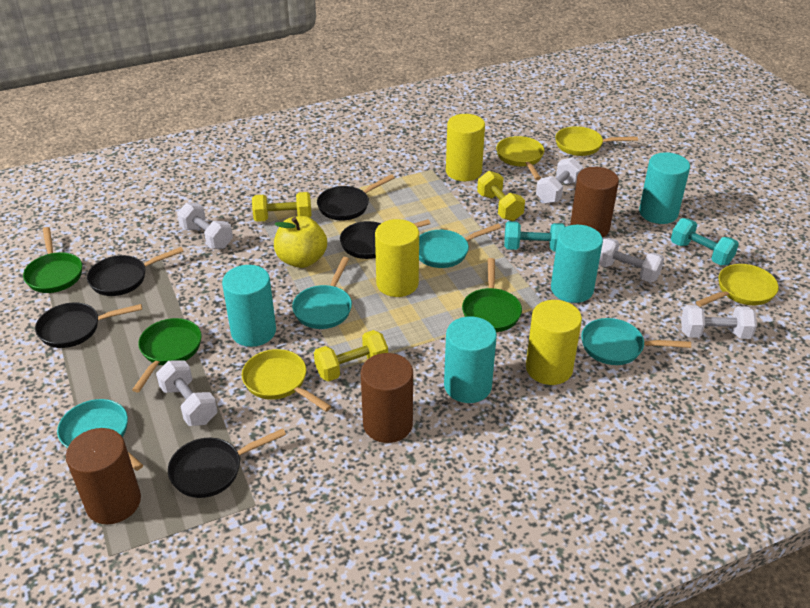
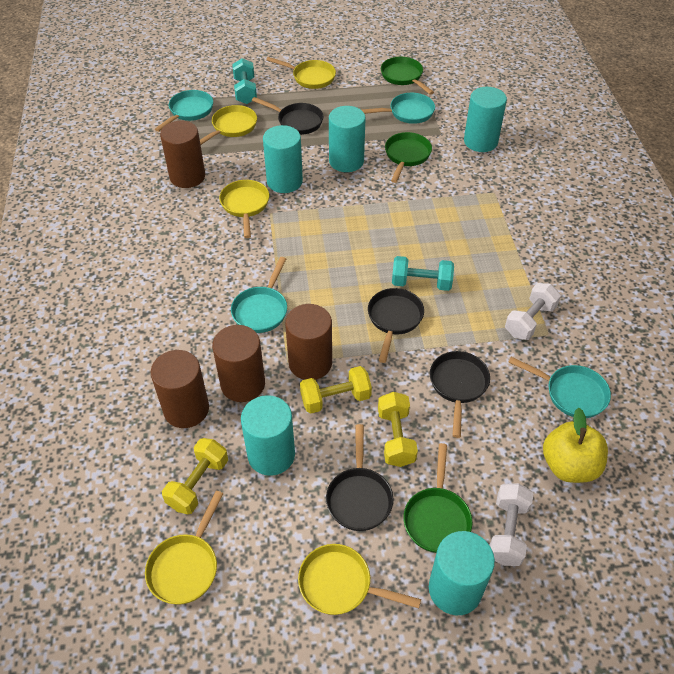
black pan: [35,303,142,348] [87,247,184,296] [168,429,286,498] [317,174,395,220] [340,219,431,259] = 5 -> [252,97,323,135] [326,424,393,531] [368,288,424,363] [430,351,490,438] = 4
brown cylinder: [66,428,141,524] [361,353,413,443] [570,167,619,238] = 3 -> [151,350,209,428] [160,121,205,188] [212,325,265,402] [285,304,332,380] = 4
turquoise cylinder: [222,265,276,347] [444,316,497,403] [551,225,603,303] [639,152,690,224] = 4 -> [241,395,295,476] [263,125,303,193] [329,106,366,172] [429,531,495,615] [464,87,507,152] = 5
white dumbbell: [156,360,218,426] [177,202,233,249] [536,157,583,204] [599,238,664,283] [681,305,757,339] = 5 -> [489,483,534,566] [505,283,561,340] = 2
yellow cylinder: [375,219,419,297] [446,114,485,181] [526,300,582,385] = 3 -> none = 0
yellow pan: [242,349,332,412] [496,136,544,180] [555,126,638,156] [696,264,779,307] = 4 -> [145,491,223,605] [200,105,257,145] [219,180,269,238] [266,57,336,89] [298,544,421,615] = 5

